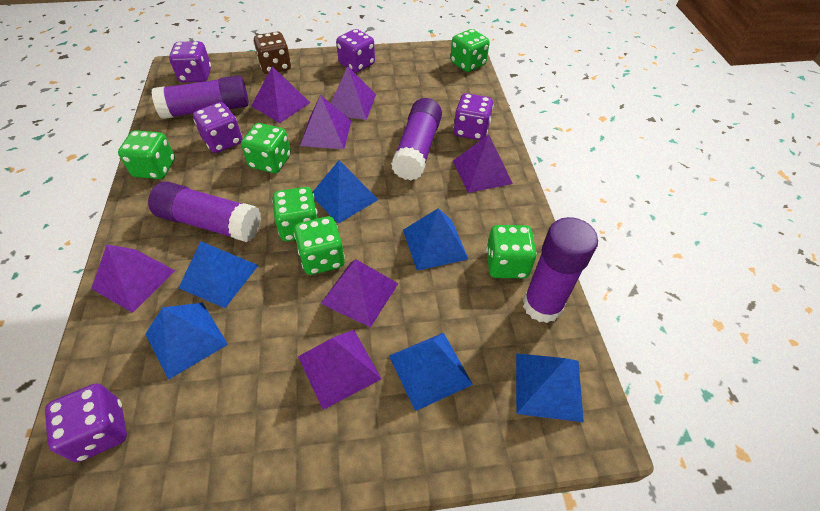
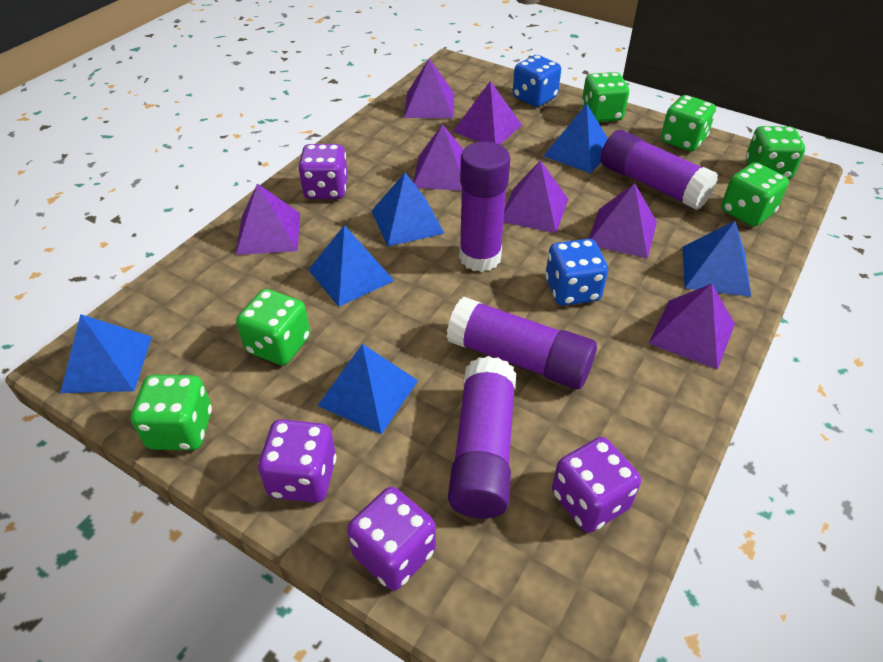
blue dice: none = 0 -> [513,55,561,107] [545,239,608,306] = 2
brown dice: [254,32,291,74] = 1 -> none = 0
purple dice: [45,384,127,462] [169,41,211,82] [193,102,242,153] [336,29,375,73] [454,93,494,140] = 5 -> [258,419,336,503] [298,144,348,199] [347,487,436,591] [552,437,641,533] = 4

